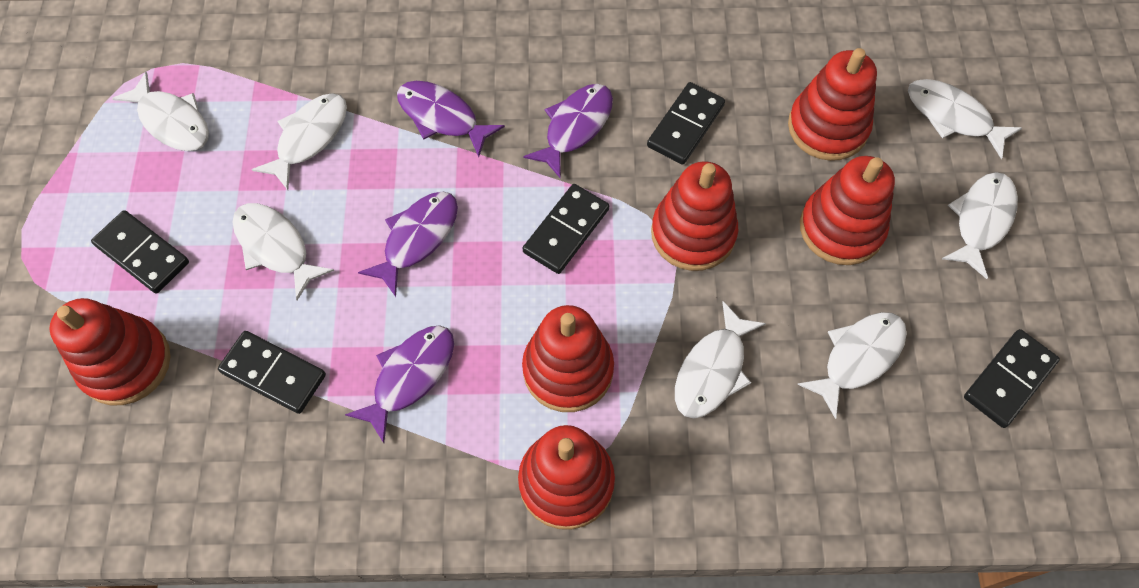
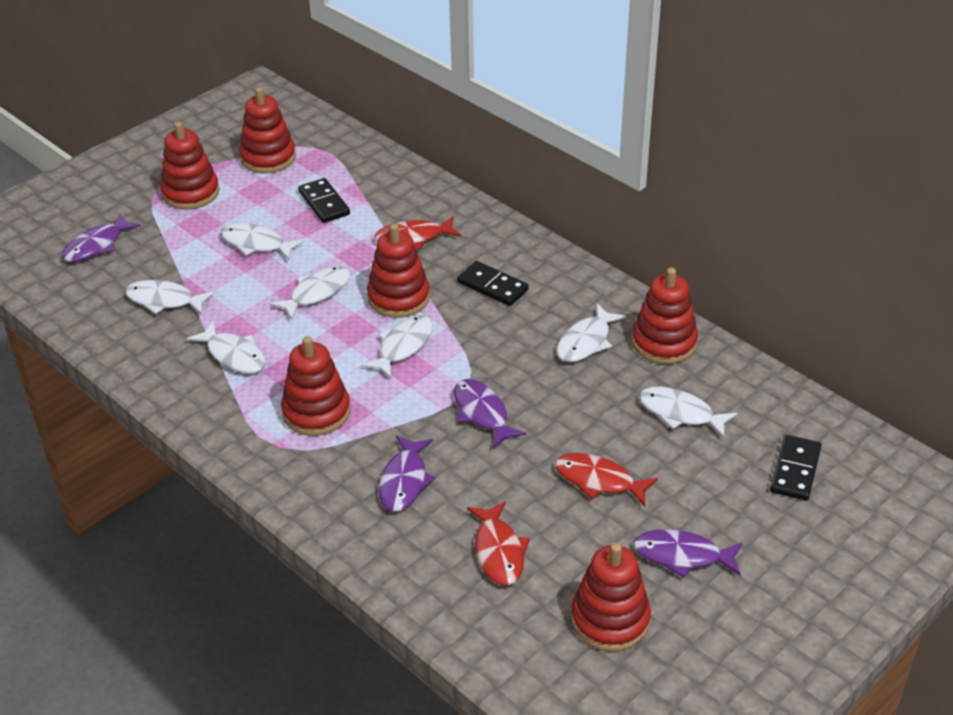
black domino: [91,210,189,294] [218,331,326,414] [523,184,609,274] [647,82,725,165] [964,329,1060,428] = 5 -> [298,178,350,223] [457,261,529,306] [770,435,822,501] = 3
red fish: none = 0 -> [374,216,461,249] [467,501,530,585] [555,453,658,506] = 3

